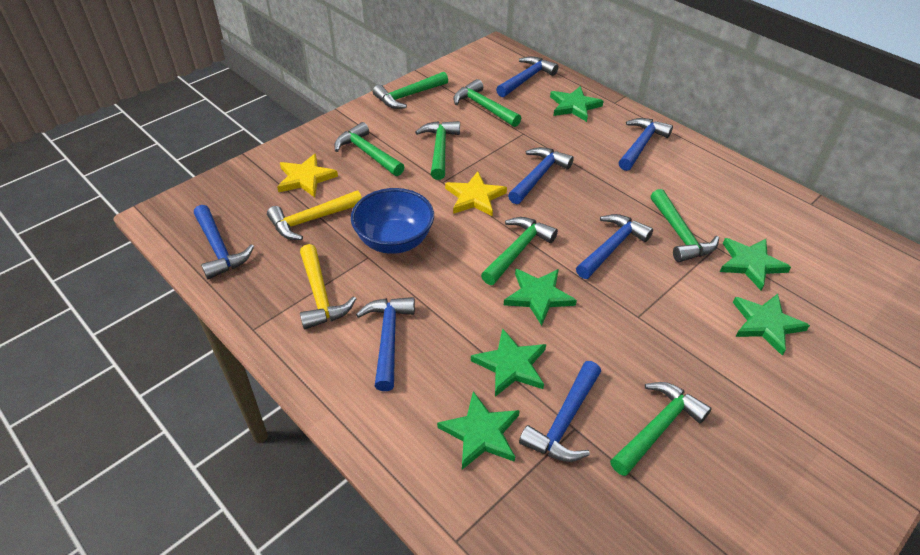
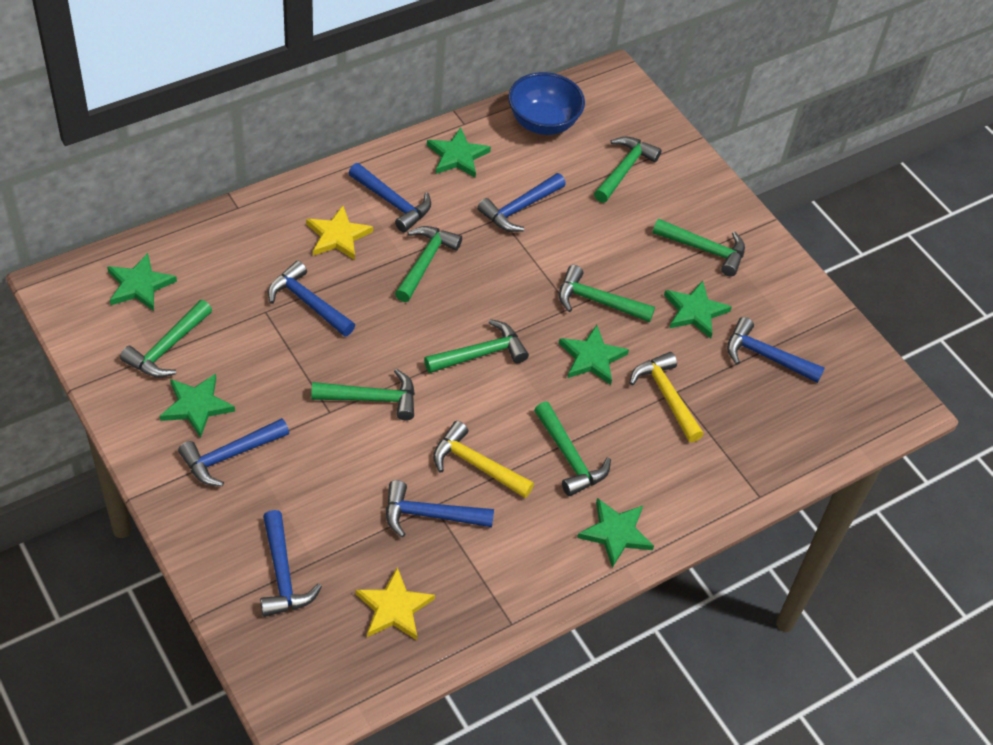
green hammer: [334,122,404,176] [373,72,448,109] [415,121,460,180] [453,79,521,127] [481,217,558,285] [610,382,712,476] [651,189,719,262] = 7 -> [120,300,212,378] [311,369,415,421] [395,226,462,302] [424,319,529,373] [534,402,611,496] [559,265,655,322] [594,137,662,203] [653,218,745,276] = 8

